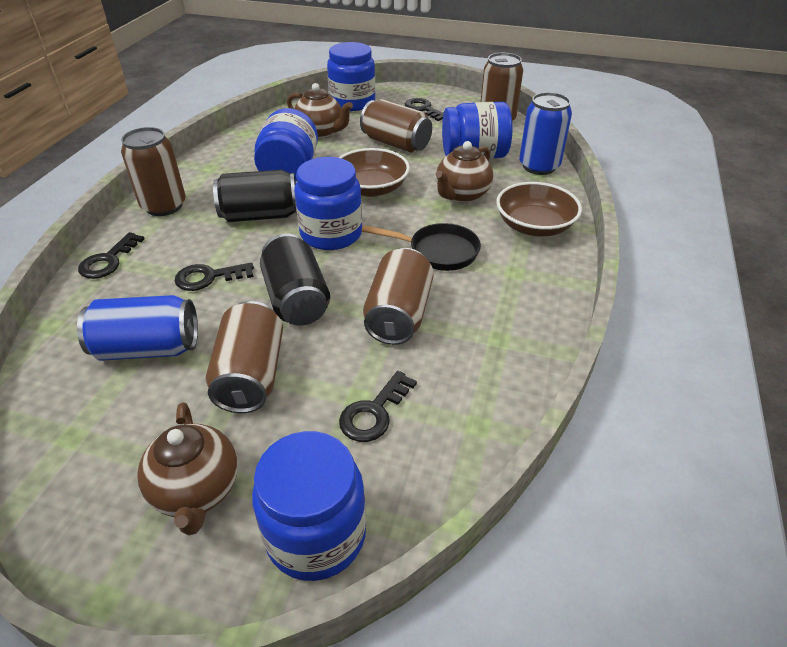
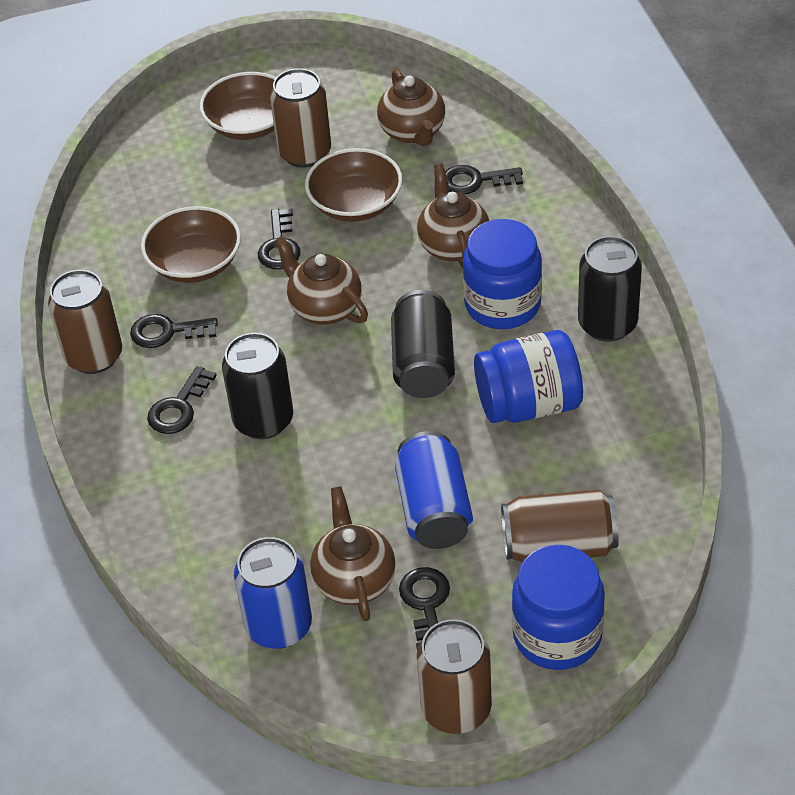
black can: [213,170,297,222] [260,234,330,326] = 2 -> [222,333,293,439] [391,290,455,398] [578,236,642,342] = 3
black key: [78,232,145,279] [175,262,254,291] [339,371,417,442] [405,98,444,121] = 4 -> [130,314,218,348] [147,366,217,434] [258,209,301,269] [399,567,450,651] [445,165,523,195] = 5
black pan: [362,223,481,271] = 1 -> none = 0
blue jar: [252,431,366,581] [254,108,318,182] [294,157,362,250] [327,42,375,111] [442,102,512,159] = 5 -> [463,219,542,329] [474,330,583,423] [512,545,605,670] = 3
brown bowl: [339,148,410,197] [496,182,582,237] = 2 -> [141,206,241,283] [200,72,276,140] [305,148,403,222] = 3
brown can: [121,127,186,216] [206,301,283,413] [360,99,432,153] [363,248,434,345] [481,53,523,121] = 5 -> [48,270,122,374] [270,68,331,168] [417,619,492,734] [501,489,619,563] = 4
brown teapot: [137,402,238,535] [287,83,353,138] [436,141,493,203] = 3 -> [275,236,368,325] [310,486,396,621] [377,69,445,146] [417,164,489,269] = 4

